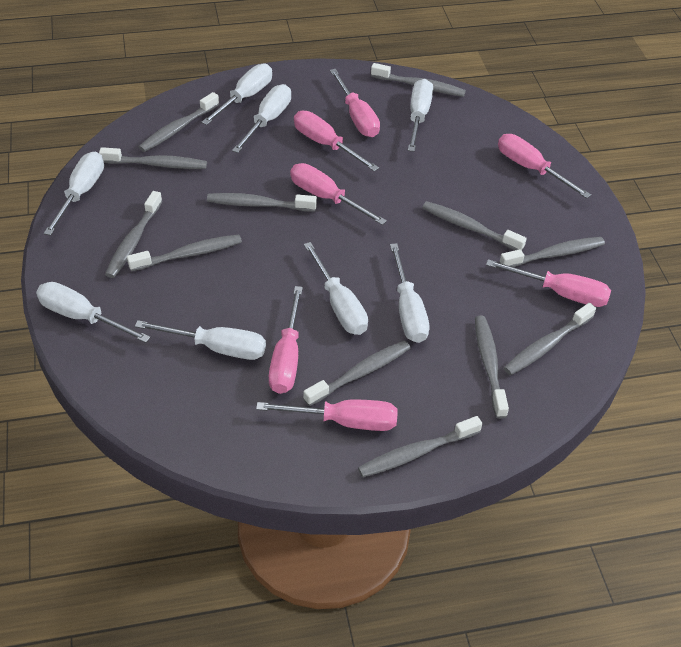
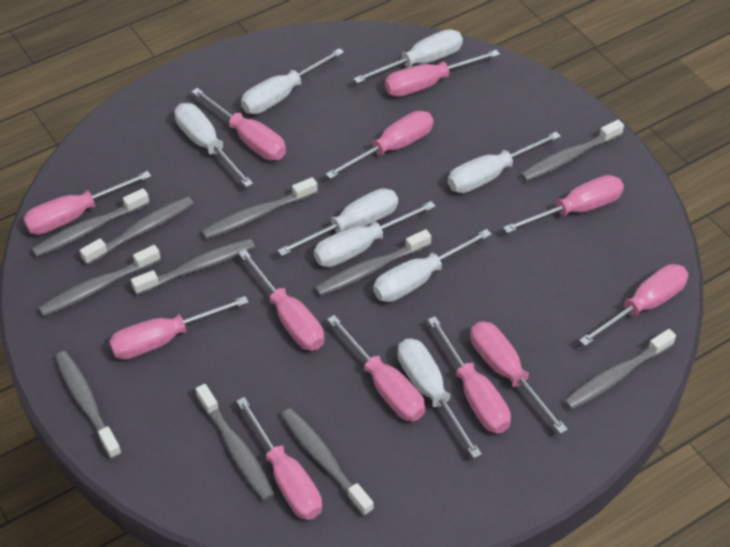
grey toothbrush: [99,147,207,169] [105,191,163,278] [127,235,242,271] [139,92,219,152] [207,193,317,212] [303,341,411,406] [358,416,482,477] [371,63,466,97] [422,201,527,250] [475,316,509,419] [499,237,605,267] [504,303,596,375] = 12 -> [32,188,149,257] [39,245,161,316] [55,351,122,459] [80,196,194,265] [131,238,255,295] [196,384,275,501] [202,177,318,239] [281,408,374,516] [315,229,431,296] [521,120,624,182] [564,329,676,410] = 11
pink screwdriver: [256,400,398,431] [269,286,303,394] [290,163,387,225] [294,111,379,171] [330,69,380,137] [486,259,611,307] [498,134,591,198] = 7 -> [23,171,151,235] [109,296,249,360] [191,88,286,160] [236,397,322,520] [238,249,324,351] [325,111,433,179] [327,315,425,421] [385,50,500,97] [428,316,511,433] [471,321,568,434] [503,175,624,234] [579,264,688,346] = 12

